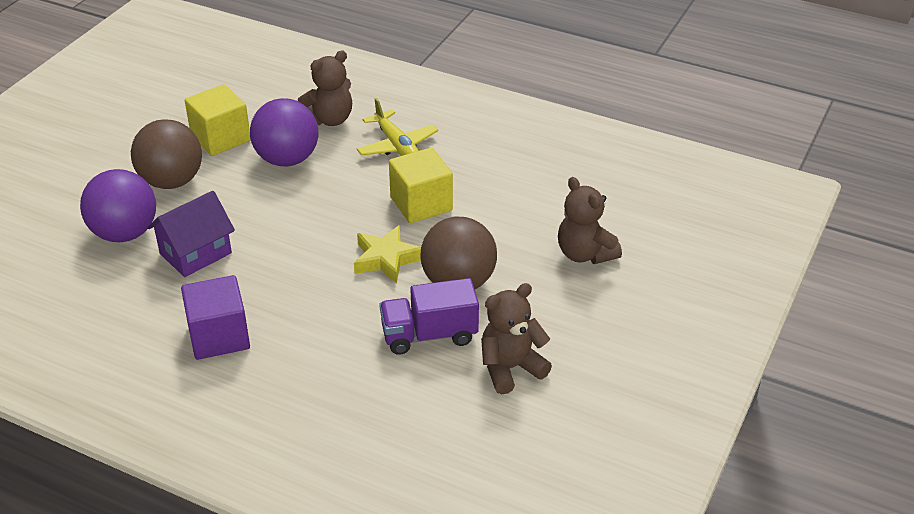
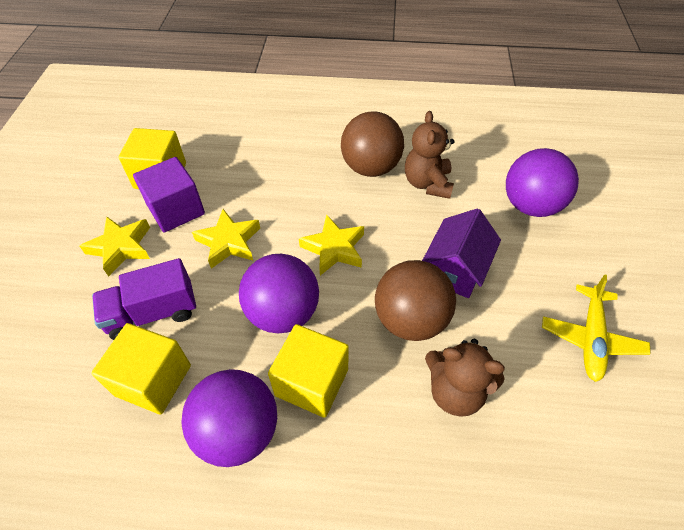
brown teddy bear: [298,50,352,126] [481,283,552,394] [558,177,622,264] = 3 -> [405,111,454,199] [425,339,505,417] = 2
purple ball: [80,169,156,242] [250,98,319,166] = 2 -> [181,369,277,467] [239,254,319,333] [506,148,579,217] = 3
yellow cube: [185,84,251,156] [389,148,453,223] = 2 -> [91,323,191,414] [118,128,186,189] [268,324,349,418] = 3
yellow star: [354,225,421,284] = 1 -> [80,217,150,277] [192,209,260,269] [299,214,364,275] = 3

